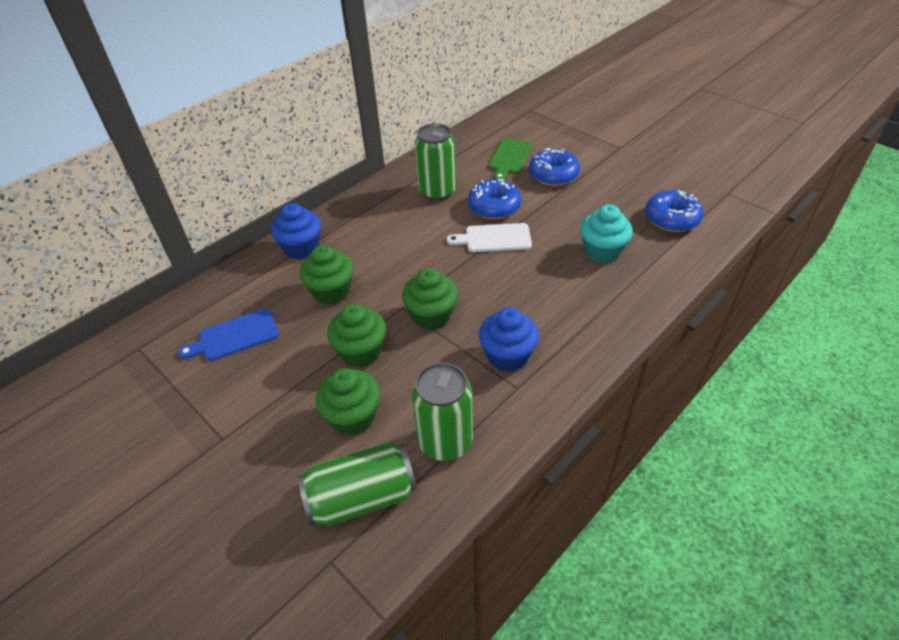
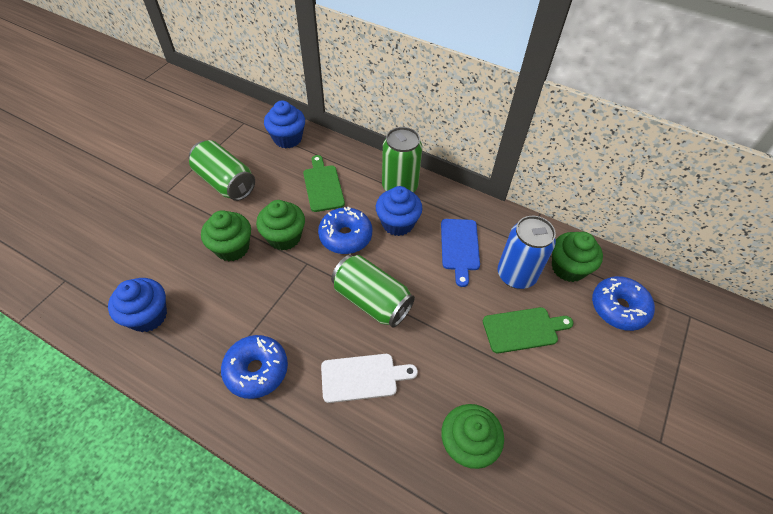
blue can: none = 0 -> [498,216,556,289] = 1
blue cupcake: [271,203,321,260] [479,308,539,372] = 2 -> [108,278,167,332] [264,101,305,148] [376,186,423,236] = 3
green cutting board: [488,139,532,180] = 1 -> [303,155,345,212] [483,307,574,353] = 2
turquoise cupcake: [580,204,633,263] = 1 -> none = 0

